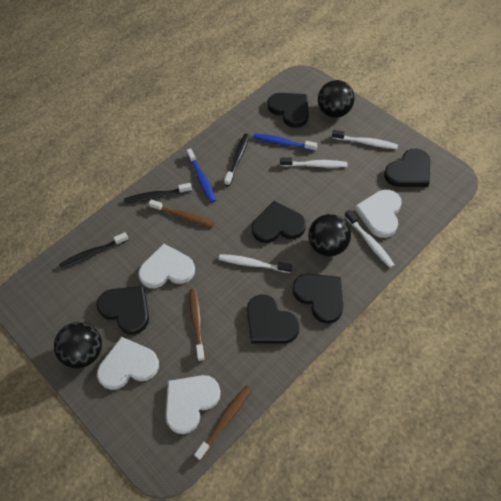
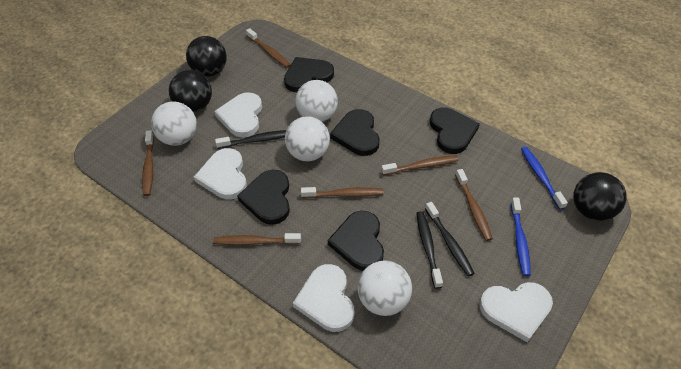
black heart: [97,286,149,335] [247,294,300,344] [252,201,306,243] [268,93,309,128] [293,274,343,324] [384,149,430,187] = 6 -> [237,170,290,225] [284,57,334,92] [328,211,384,271] [330,109,380,156] [430,108,480,154] = 5
brown toothbrush: [149,199,215,227] [190,288,205,361] [194,386,252,460] = 3 -> [142,130,154,196] [213,233,301,245] [246,28,291,68] [301,187,383,198] [381,155,458,175] [455,169,493,241] = 6
white ball: none = 0 -> [151,102,197,146] [285,116,330,162] [295,80,338,122] [358,260,412,316] = 4
white toothbrush: [219,254,292,273] [280,158,348,168] [332,130,398,149] [345,210,395,268] = 4 -> none = 0

